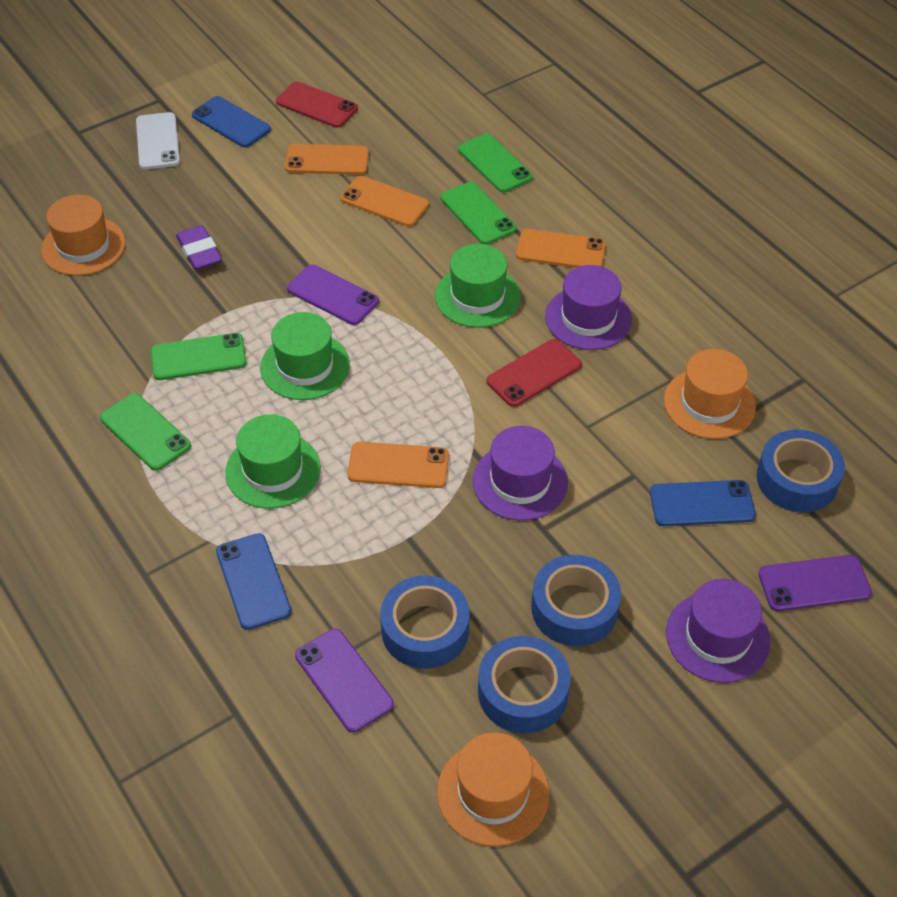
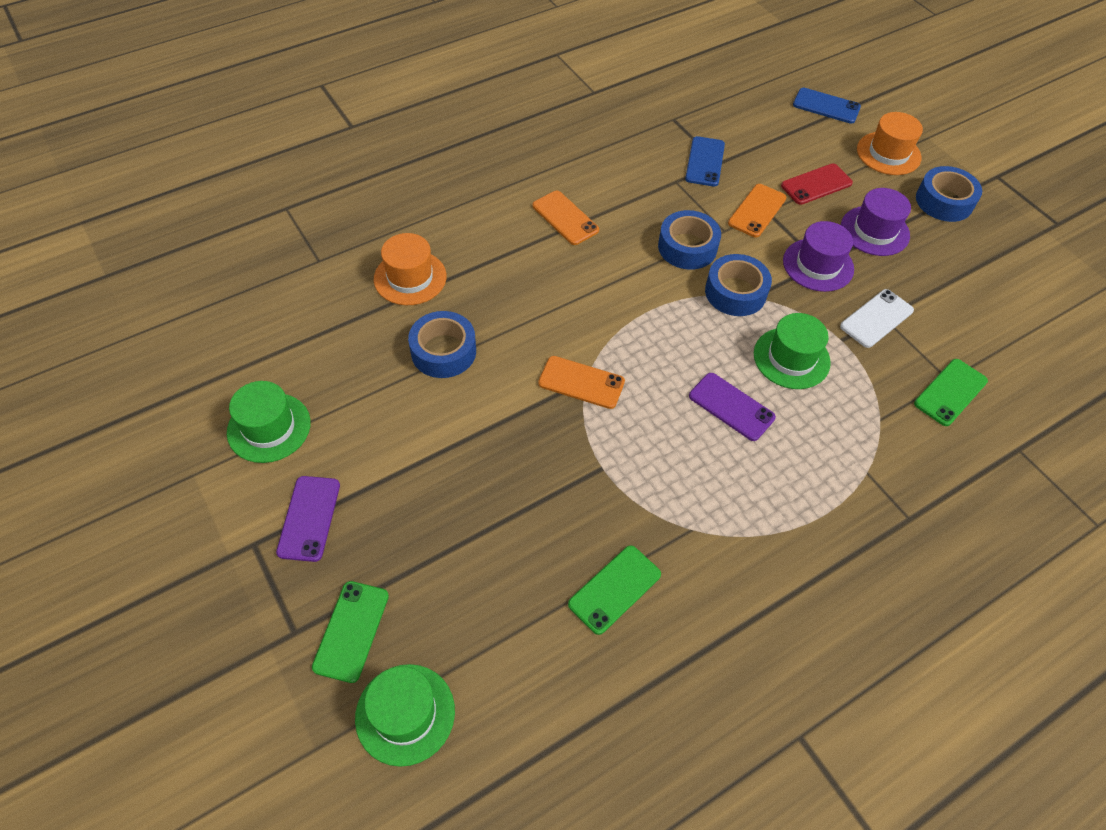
blue phone: [192,96,271,147] [216,533,291,630] [650,480,756,526] = 3 -> [685,136,725,186] [793,88,861,124] = 2
green phone: [100,393,191,471] [151,333,247,380] [441,182,516,245] [458,134,533,192] = 4 -> [312,581,389,683] [568,545,661,635] [914,359,988,426] = 3
orange hat: [41,195,126,276] [437,732,549,846] [664,349,756,439] = 3 -> [374,233,447,305] [857,112,923,175] = 2
orange phone: [285,144,369,175] [340,176,429,227] [348,442,449,488] [516,229,606,268] = 4 -> [532,191,599,245] [538,356,625,409] [728,184,787,237] = 3
purple eraser: [176,225,222,270] = 1 -> none = 0
purple hat: [473,426,568,521] [545,265,632,350] [666,579,771,683] = 3 -> [783,221,854,292] [841,188,911,256] = 2
purple phone: [287,264,379,325] [295,629,394,733] [758,555,872,611] = 3 -> [276,476,340,562] [689,373,776,441] = 2
red phone: [276,81,358,128] [487,339,582,407] = 2 -> [781,164,853,205] = 1

